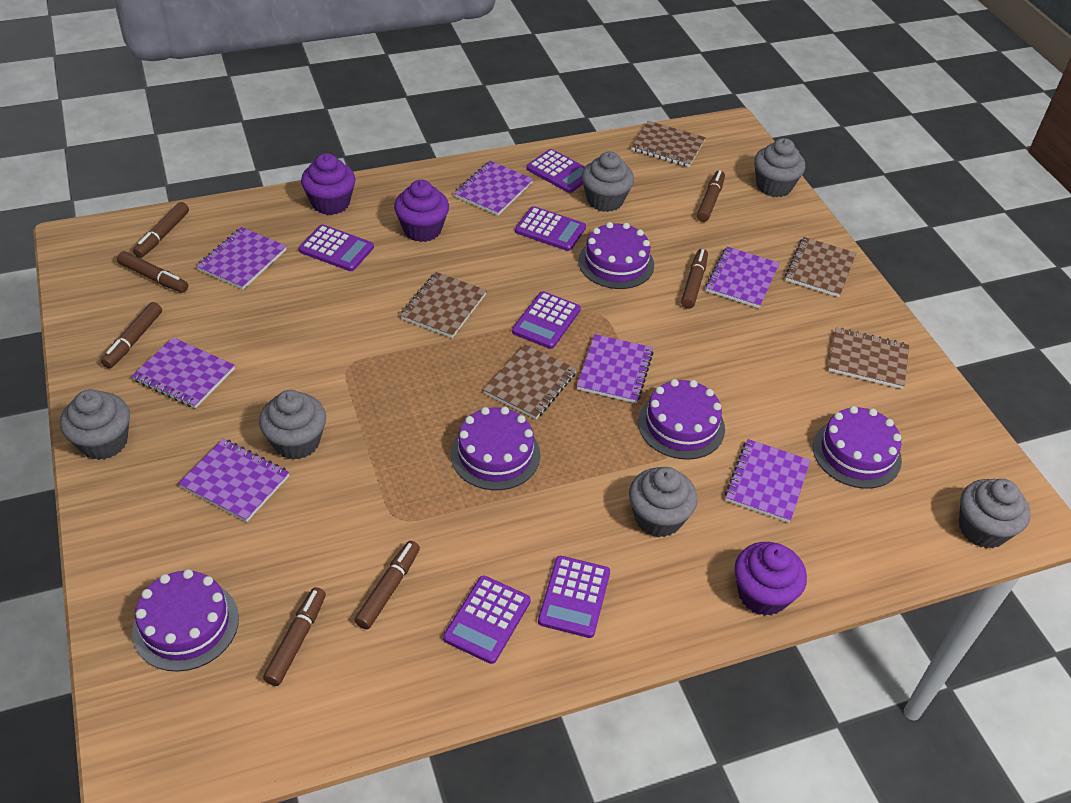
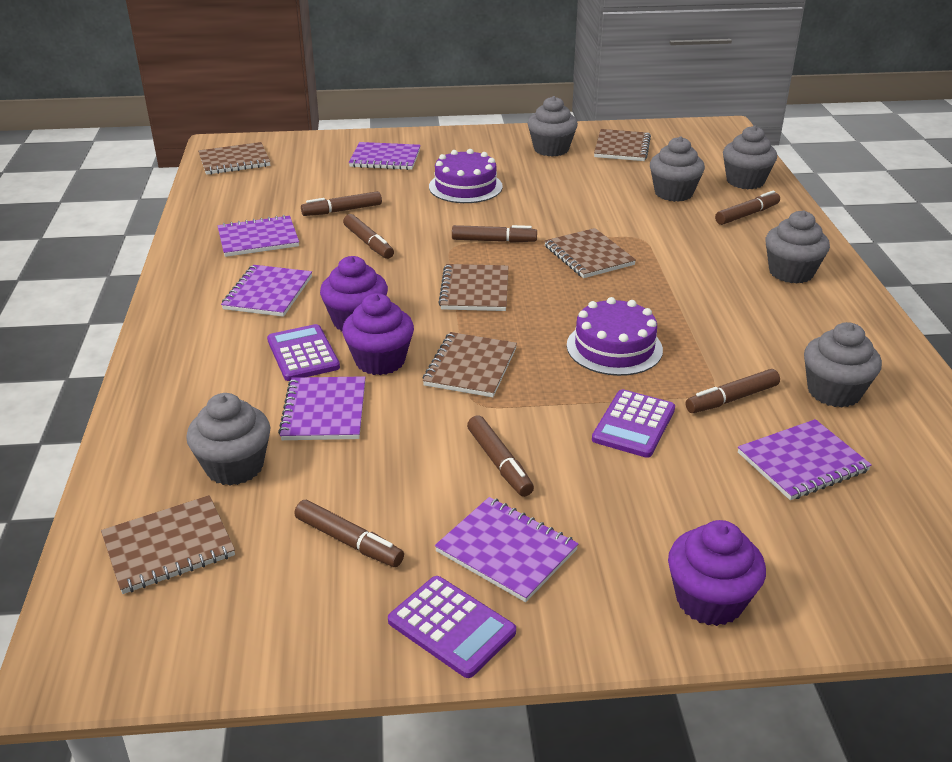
brown notebook: [400,272,487,338] [483,344,577,419] [631,121,706,167] [785,237,856,297] [828,328,909,389] = 5 -> [101,495,235,594] [198,142,271,175] [423,332,517,397] [438,264,508,311] [544,228,636,278] [594,129,651,161] = 6
purple cake: [132,569,239,672] [451,407,540,490] [578,222,654,289] [638,379,725,460] [813,406,902,489] = 5 -> [429,149,503,203] [567,297,663,376] = 2
purple calculator: [299,224,374,271] [443,576,531,664] [512,291,581,349] [515,206,586,251] [526,149,585,193] [538,556,610,638] = 6 -> [267,324,340,381] [388,576,516,678] [592,389,675,458] = 3
purple notebook: [132,337,235,408] [178,439,289,522] [196,227,287,289] [454,161,533,215] [577,334,654,403] [706,247,780,308] [725,439,811,523] = 7 -> [217,215,299,257] [221,265,312,317] [278,376,366,440] [349,142,421,170] [435,497,579,602] [738,419,872,500] = 6

